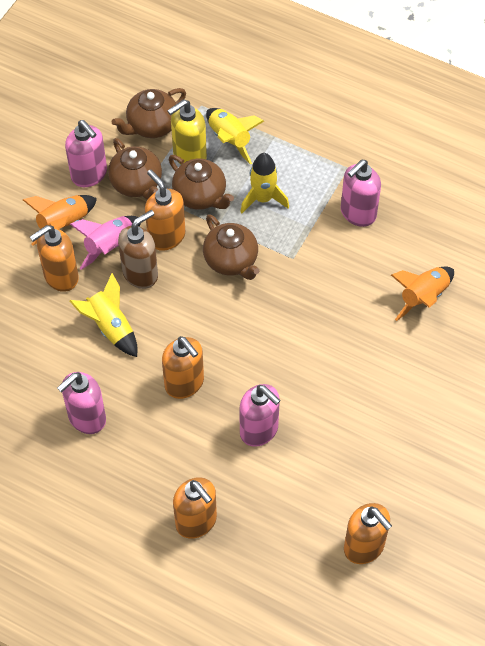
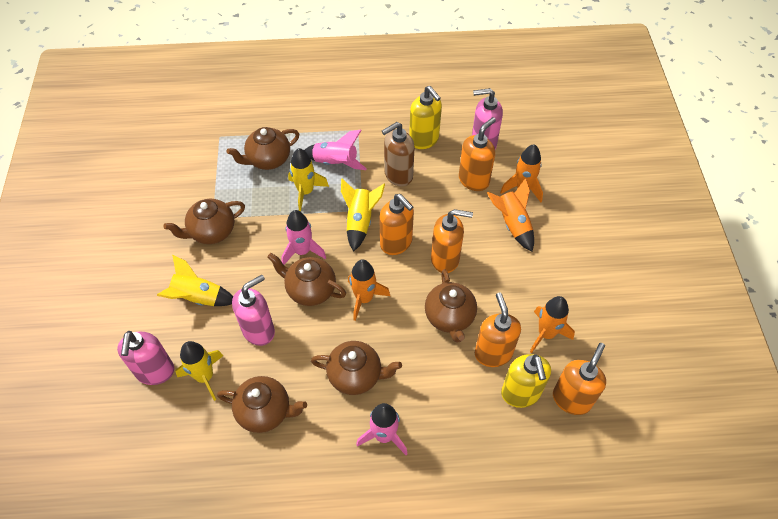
brown teapot: [108,138,162,200] [112,88,186,138] [169,155,234,210] [203,214,259,280] = 4 -> [164,199,245,244] [217,376,307,433] [227,127,299,170] [268,253,346,306] [311,341,402,395] [425,269,477,343] = 6
orange rocket: [23,195,97,246] [391,267,454,321] = 2 -> [348,259,390,321] [487,178,534,252] [500,144,543,202] [530,296,575,353] = 4
pink rocket: [70,216,141,270] = 1 -> [281,210,326,265] [304,130,367,170] [356,403,408,455] = 3
pink soap dispenser: [57,372,106,434] [65,120,107,187] [240,384,281,447] [341,160,381,227] = 4 -> [117,331,174,385] [232,275,275,346] [472,88,503,149] = 3
yellow rocket: [70,273,138,357] [206,108,264,165] [240,153,289,213] = 3 -> [157,255,233,306] [175,341,223,401] [288,148,329,211] [341,179,385,252] = 4
yellow soap dispenser: [167,99,207,165] = 1 -> [409,86,442,149] [501,354,551,408] = 2

